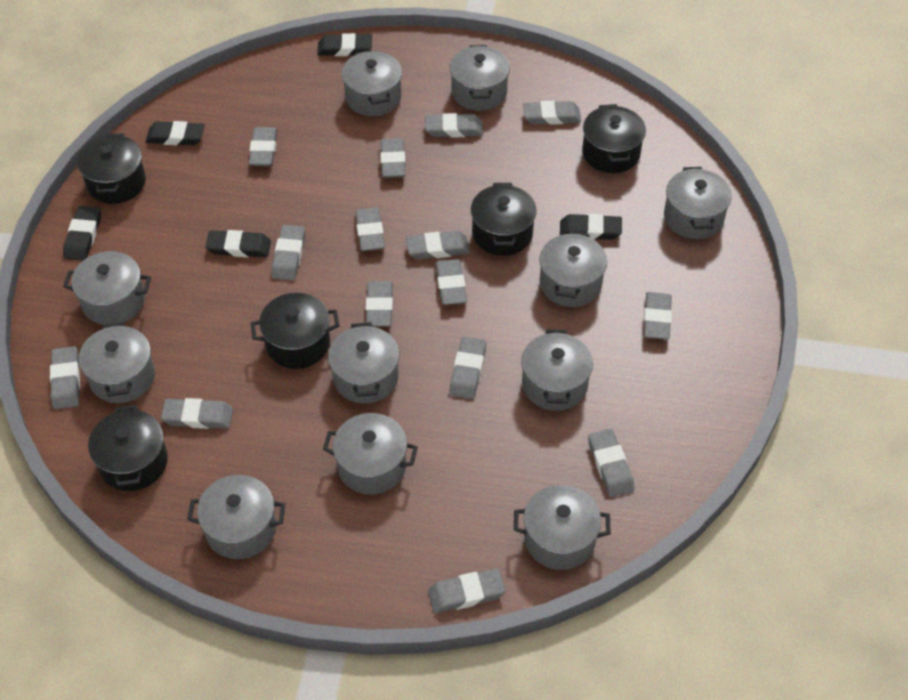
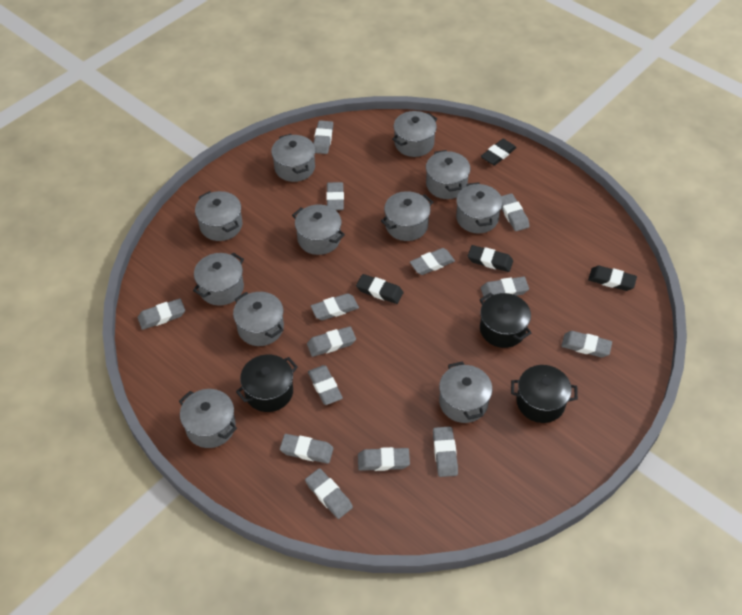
black eraser: [63,206,101,260] [145,121,205,145] [206,230,271,257] [317,33,372,56] [560,214,622,240] = 5 -> [356,274,404,304] [468,245,513,272] [481,139,517,165] [588,266,637,291] = 4
black pot: [77,133,146,204] [88,405,168,491] [251,293,339,369] [471,183,537,256] [582,104,646,173] = 5 -> [236,355,298,412] [480,293,532,348] [511,365,578,423] = 3
grey eraser: [50,346,80,409] [161,398,233,429] [249,127,277,166] [272,225,305,281] [355,208,385,251] [366,281,393,327] [380,138,405,178] [406,231,470,259] [425,113,483,137] [428,569,505,613] [435,259,467,305] [449,337,486,399] [523,101,581,125] [588,429,634,497] [644,292,672,340] = 15 -> [138,299,185,330] [280,434,334,464] [305,468,353,519] [307,326,356,357] [308,365,343,405] [311,293,359,320] [313,120,333,154] [326,182,344,210] [358,447,410,471] [410,248,455,275] [433,427,458,477] [481,277,529,300] [501,193,530,231] [561,331,612,357] = 14

